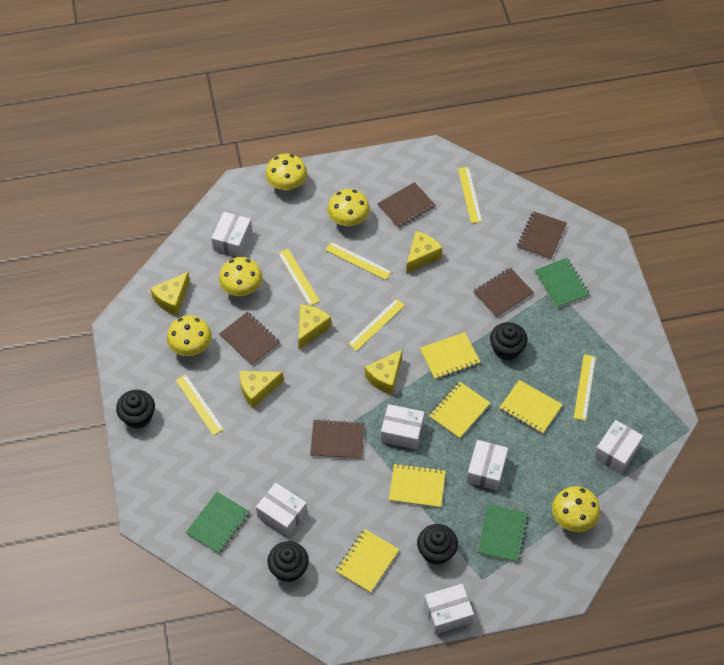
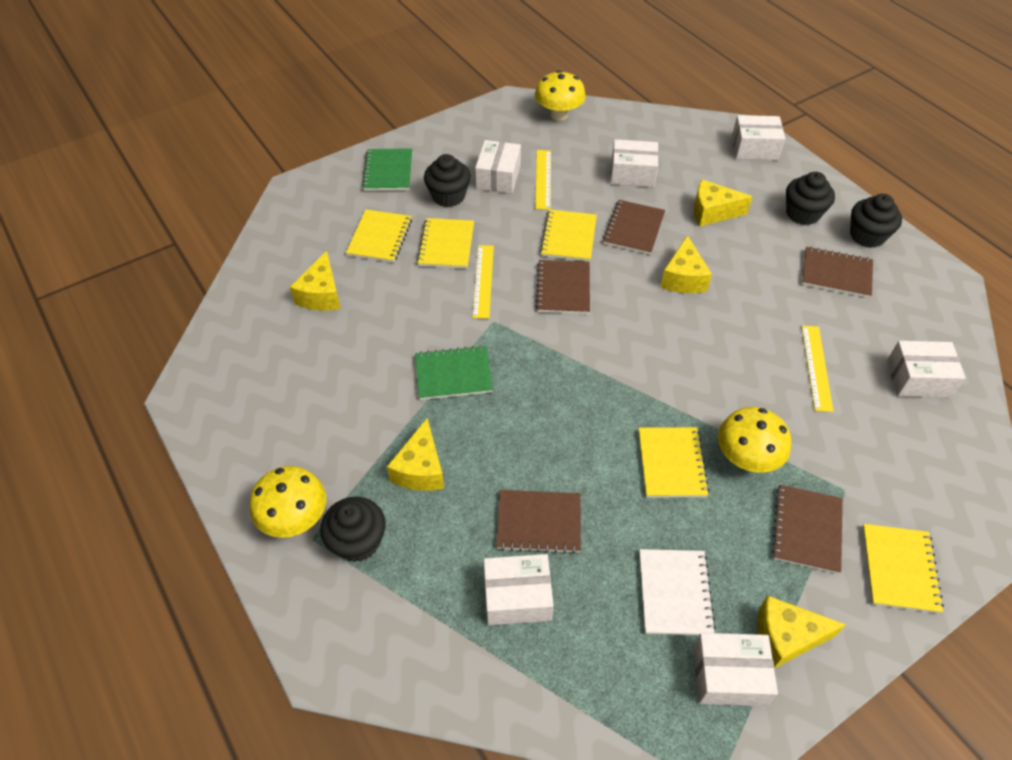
green notebook: [186,492,250,554] [478,505,528,563] [534,258,590,308] = 3 -> [362,148,412,191] [415,345,493,400] = 2
white notebook: none = 0 -> [639,549,716,635] = 1
yellow mushroom: [167,315,212,356] [219,257,262,296] [265,153,307,191] [327,189,370,227] [552,486,600,532] = 5 -> [250,466,326,538] [535,70,586,121] [718,407,791,473] = 3
yellow ruler: [175,374,224,436] [278,249,320,306] [325,242,392,280] [348,298,405,351] [458,167,482,223] [574,355,596,421] = 6 -> [472,245,494,319] [535,150,551,210] [802,326,834,412] = 3

